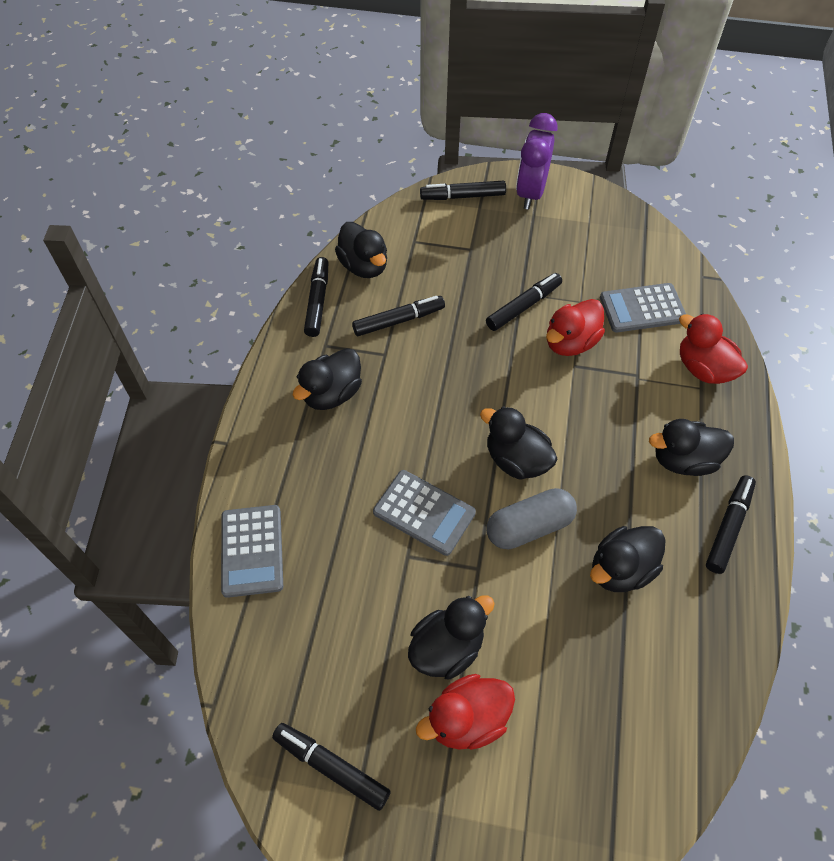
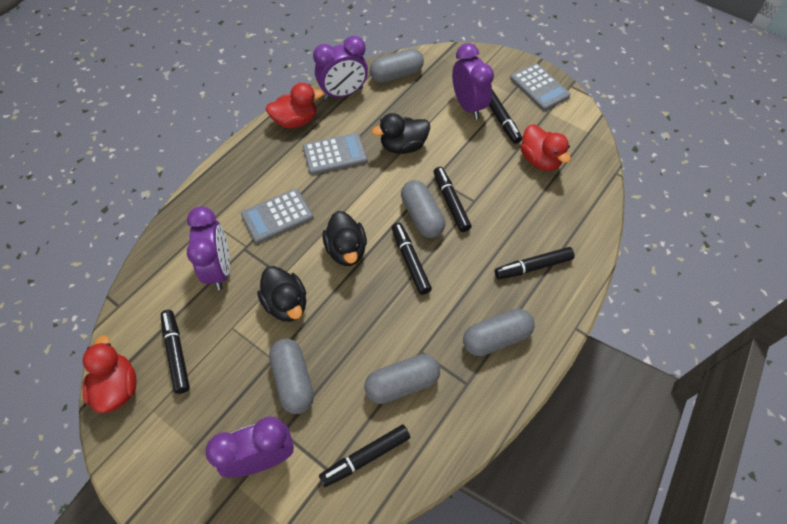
black duck: [293,348,362,410] [335,222,387,278] [408,595,495,680] [480,406,557,480] [590,526,666,592] [649,419,734,476] = 6 -> [257,266,306,322] [323,211,367,266] [372,113,430,154] = 3
grey capsule: [487,488,577,549] = 1 -> [269,339,314,414] [364,354,440,404] [369,48,424,83] [401,180,445,238] [463,309,535,356] = 5
purple clock: [516,113,557,210] = 1 -> [187,206,230,290] [205,417,294,478] [313,36,368,100] [452,43,494,120] = 4

